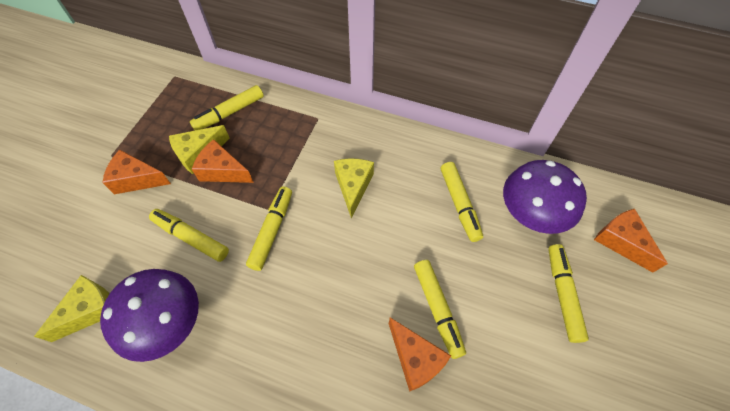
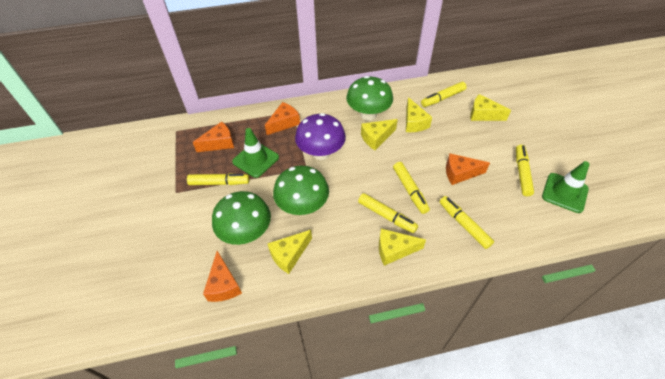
green mushroom: none = 0 -> [212,191,271,245] [273,166,329,215] [346,76,393,121] = 3
green traffic cone: none = 0 -> [232,128,279,178] [542,161,590,213] = 2
purple mushroom: [100,269,199,362] [503,160,587,234] = 2 -> [295,113,346,160] = 1
yellow cheese: [34,275,110,342] [169,125,230,174] [334,158,374,219] = 3 -> [267,230,312,274] [361,119,398,150] [379,229,426,266] [406,97,432,132] [470,94,511,121] = 5

